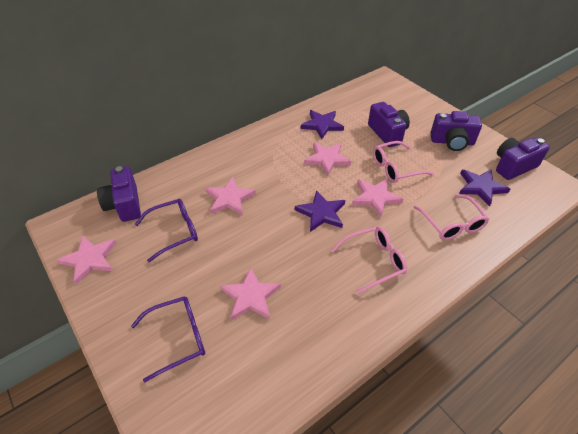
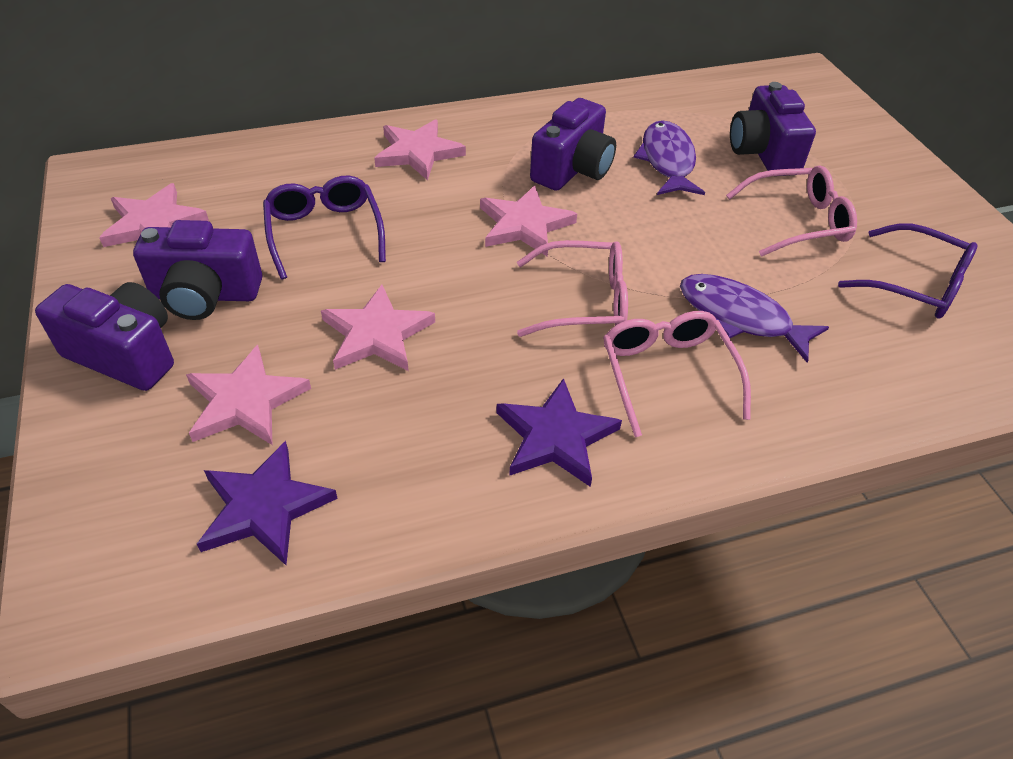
purple fish: none = 0 -> [634,120,705,195] [680,274,829,362] = 2
purple star: [295,190,345,232] [301,110,344,139] [459,169,510,207] = 3 -> [197,441,338,565] [496,378,622,487] = 2

